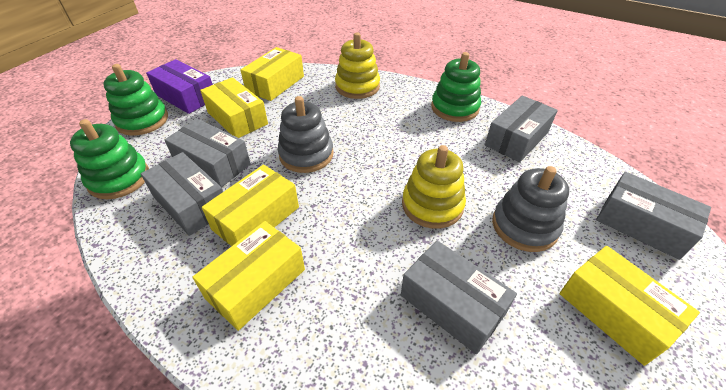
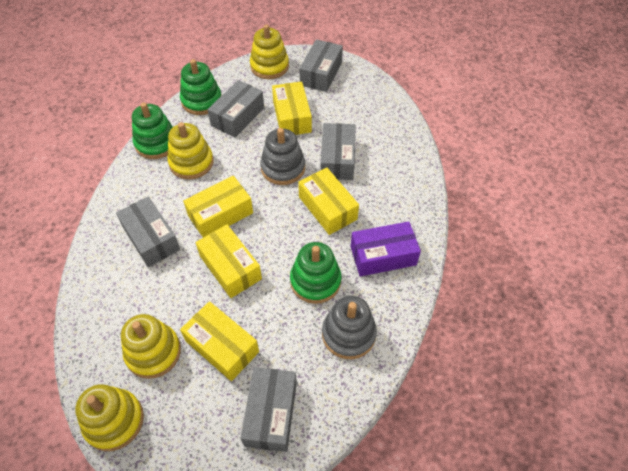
yellow stacking toy: [335,33,380,99] [402,145,466,229] = 2 -> [75,384,144,451] [121,314,181,379] [167,122,214,179] [250,24,289,79] = 4

